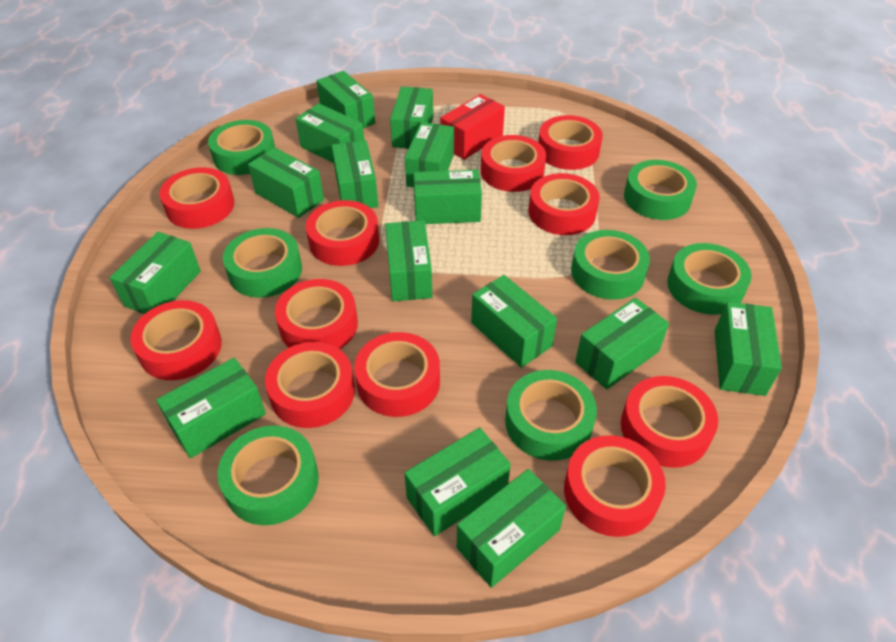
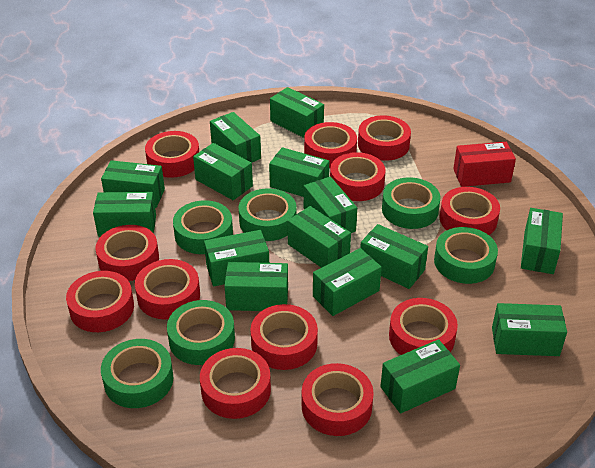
green tape: [208,120,275,175] [217,426,319,525] [223,228,302,298] [505,370,597,461] [571,230,650,299] [624,160,697,220] [667,243,752,315] = 7 -> [101,339,174,408] [167,300,235,365] [173,200,233,254] [238,188,297,241] [382,177,440,229] [434,227,498,284] = 6
red tape: [130,300,222,380] [159,167,235,229] [265,342,355,428] [275,279,358,349] [306,200,379,266] [354,332,440,417] [481,135,546,192] [529,173,600,235] [538,115,603,170] [564,435,666,537] [621,376,718,468] = 11 -> [66,271,134,332] [96,225,159,281] [135,259,200,319] [145,131,199,178] [200,348,271,419] [250,304,318,370] [302,363,374,436] [304,122,357,168] [330,152,386,201] [358,115,411,161] [389,298,458,355] [440,187,500,235] = 12

